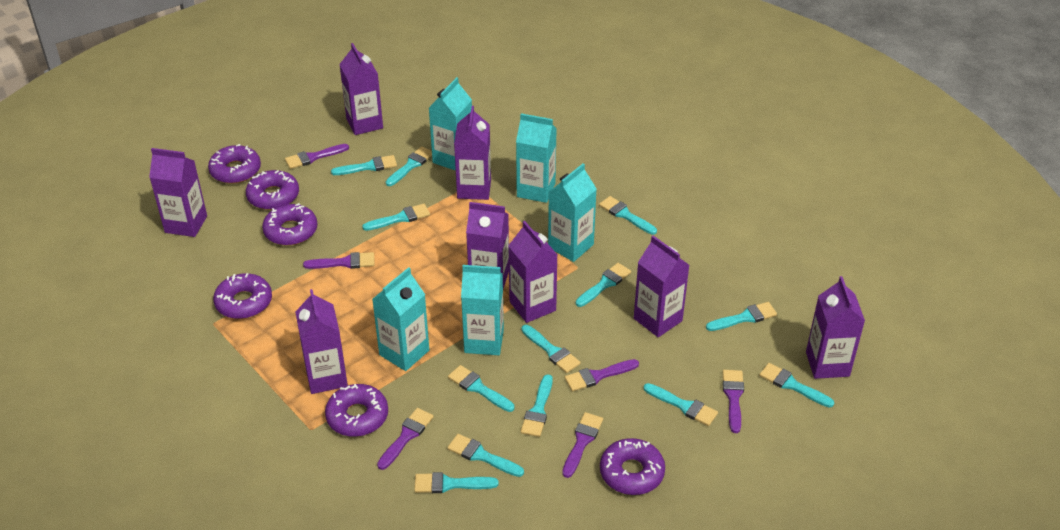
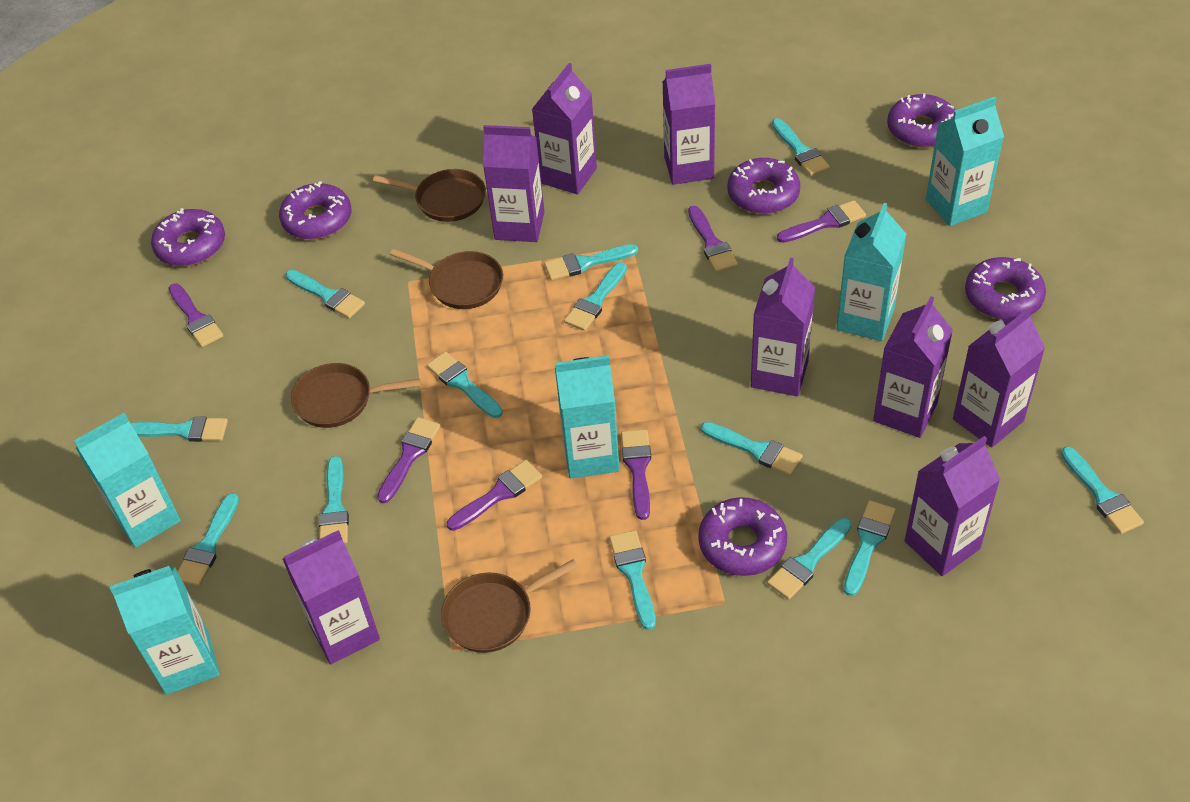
brown pan: none = 0 -> [291,363,421,428] [373,169,486,222] [390,249,503,309] [441,559,578,653] = 4

